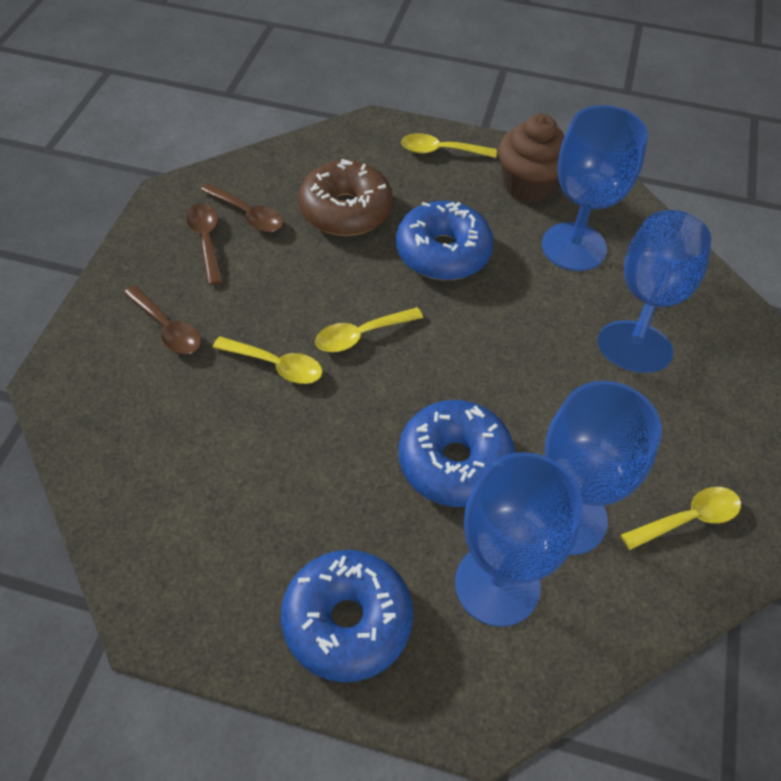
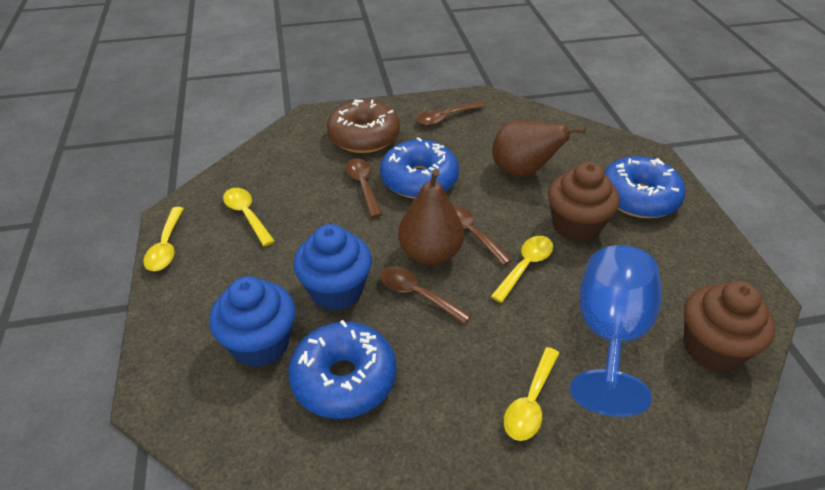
blue cupcake: none = 0 -> [209,276,296,367] [293,224,372,311] = 2
blue goblet: [455,452,583,627] [542,105,648,271] [545,381,662,555] [598,210,711,373] = 4 -> [570,245,662,417] = 1
brown cupcake: [498,114,565,203] = 1 -> [548,162,620,242] [684,281,775,372] = 2
brown pear: none = 0 -> [398,169,464,265] [492,120,586,177] = 2
brown spoon: [123,285,201,354] [186,203,223,285] [200,183,283,232] = 3 -> [345,158,382,218] [380,266,471,324] [417,102,485,126] [453,205,513,266] = 4

